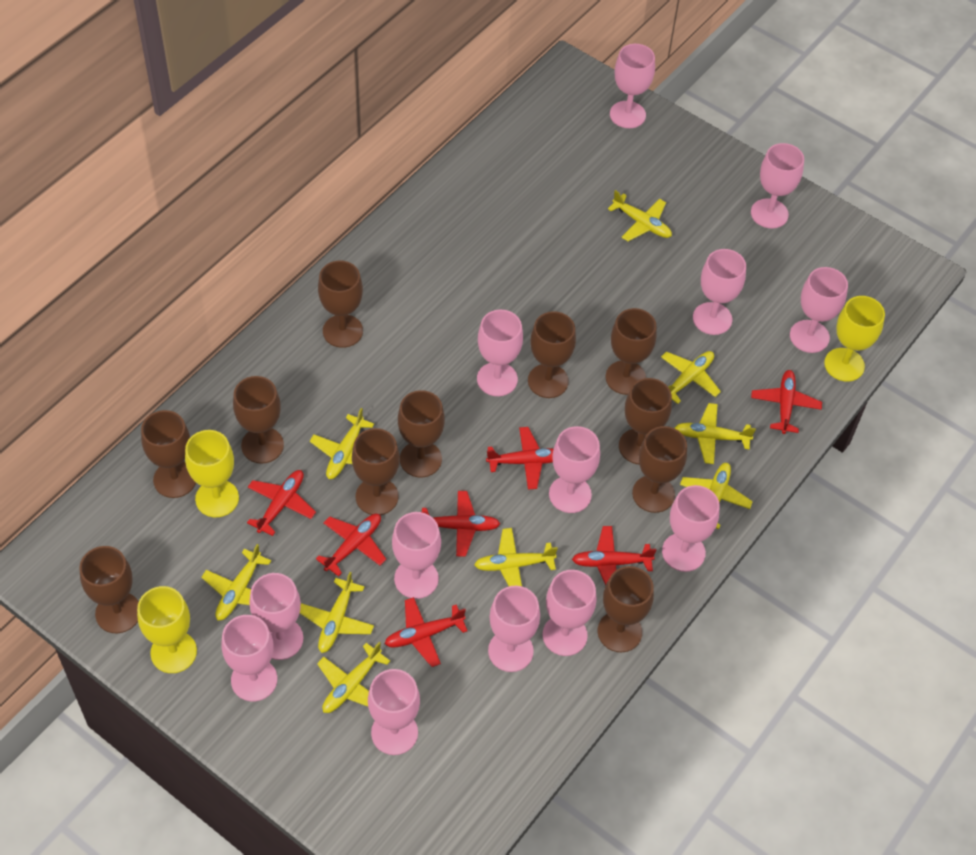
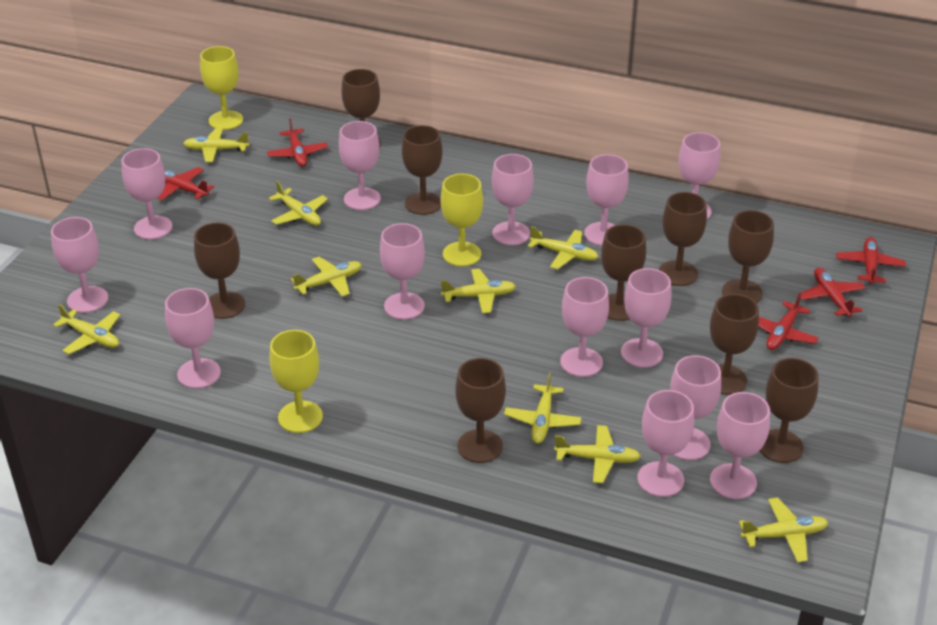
brown goblet: [79,546,139,633] [141,410,196,498] [233,376,284,464] [318,261,363,348] [352,428,400,515] [398,390,445,477] [528,311,576,398] [598,566,654,652] [606,308,657,395] [619,378,672,464] [632,426,687,513] = 11 -> [194,222,245,319] [341,69,381,148] [402,125,442,215] [455,358,506,463] [601,224,646,321] [659,192,707,286] [710,294,759,395] [722,210,774,303] [760,358,819,463] = 9
red plane: [247,470,316,536] [316,514,386,577] [385,597,468,667] [422,491,500,557] [486,427,553,489] [572,526,656,585] [751,370,822,434] = 7 -> [157,167,214,200] [267,118,328,167] [759,293,819,350] [800,268,865,317] [836,237,906,284] = 5

